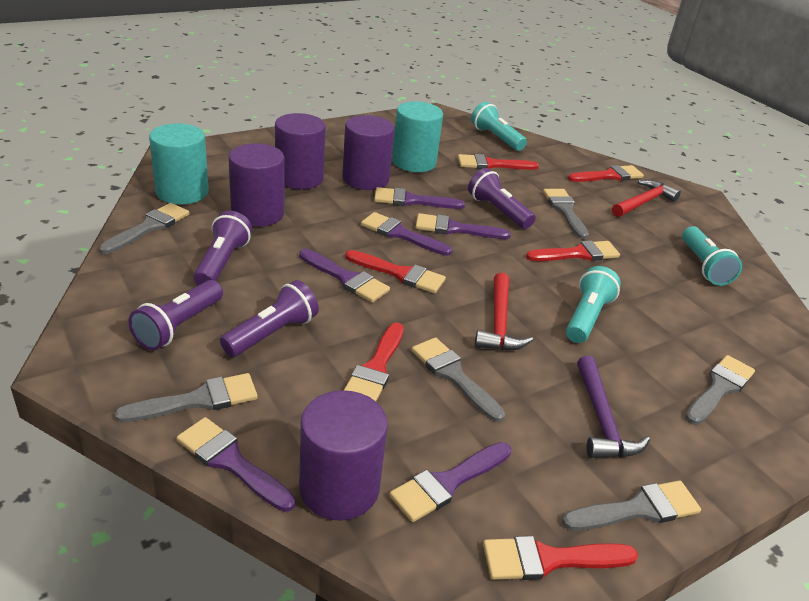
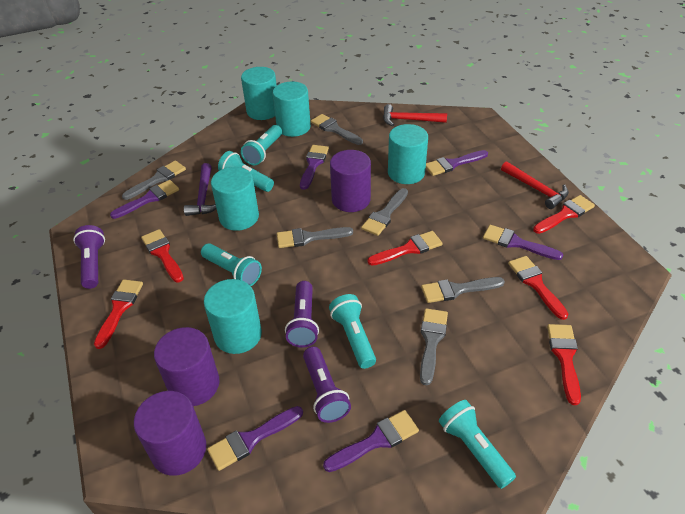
purple cylinder: [228,143,284,227] [275,113,326,189] [299,390,388,521] [342,115,394,190] = 4 -> [134,391,206,476] [154,327,220,406] [330,150,371,212] = 3
purple flashlight: [129,280,223,350] [193,210,252,285] [220,280,319,357] [468,168,535,229] = 4 -> [73,225,105,289] [285,281,319,348] [303,347,351,423] = 3
turquoise cylinder: [149,123,209,205] [392,101,443,172] = 2 -> [204,279,262,354] [211,167,259,231] [241,67,277,120] [273,81,311,137] [388,124,428,184] = 5
turquoise flashlight: [471,102,527,151] [566,266,621,343] [682,226,742,286] = 3 -> [201,243,262,286] [218,151,274,192] [241,125,282,165] [329,294,376,369] [439,400,516,489] = 5

